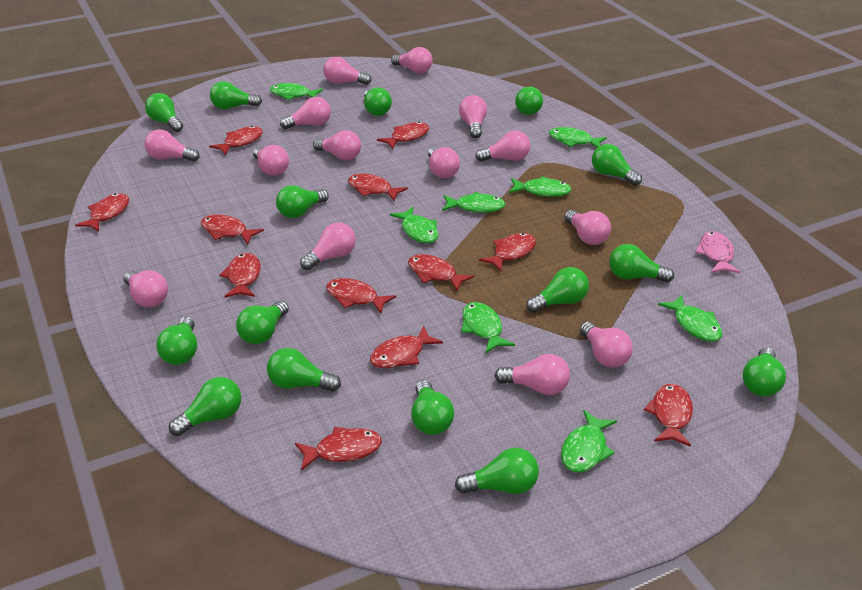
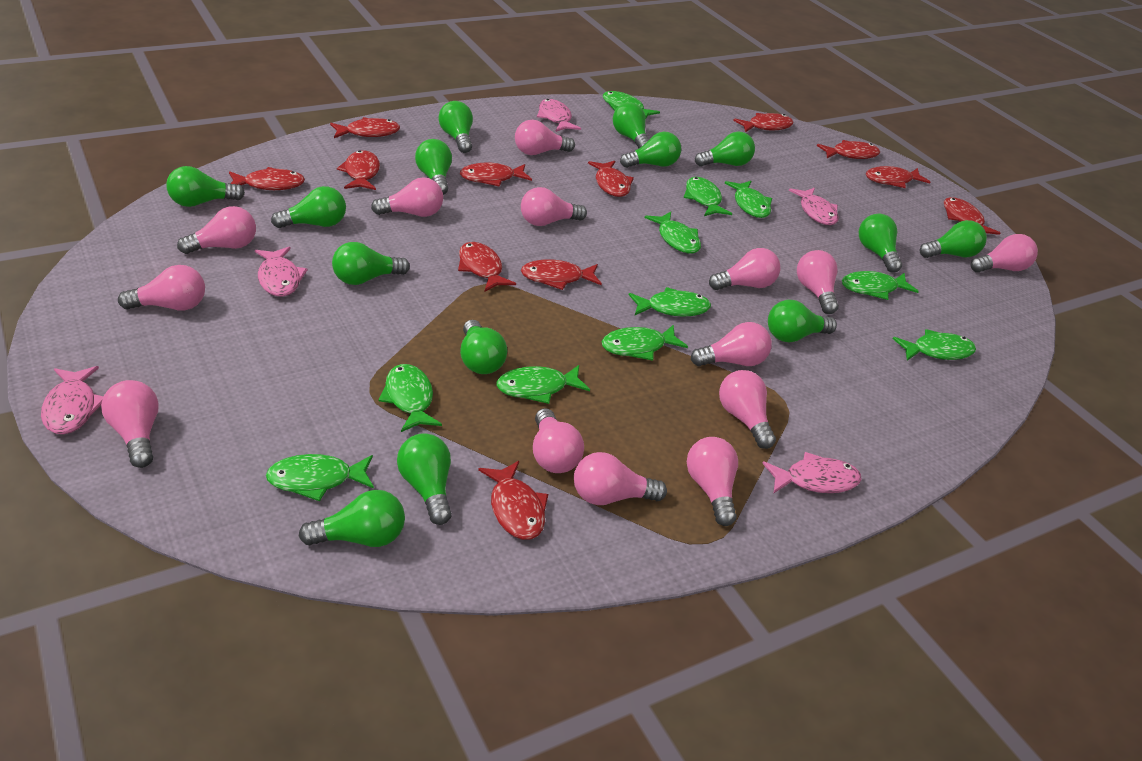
green fish: [270,83,323,100] [390,207,439,243] [442,192,505,213] [462,302,515,354] [509,176,571,197] [549,127,607,148] [561,410,617,473] [658,295,723,342] = 8 -> [266,454,374,501] [378,364,442,432] [496,365,590,404] [601,325,688,361] [603,91,660,118] [629,287,711,317] [645,212,701,253] [684,177,732,216] [725,181,772,218] [842,271,919,300] [893,329,976,361] = 11
green light bulb: [145,93,183,132] [156,317,197,365] [169,377,241,436] [210,81,262,109] [236,301,289,344] [267,348,341,392] [276,185,328,218] [364,87,392,116] [411,380,454,435] [455,448,539,494] [515,86,543,115] [526,267,589,313] [592,144,642,186] [609,244,674,282] [743,347,786,397] = 15 -> [166,166,245,207] [271,186,346,228] [299,490,405,547] [332,242,410,285] [397,433,452,525] [415,139,452,195] [438,101,473,153] [460,320,507,374] [613,102,649,148] [620,132,681,168] [695,132,755,167] [768,300,837,343] [859,214,902,273] [920,220,987,258] = 14
pink fish: [695,231,740,273] = 1 -> [41,366,103,434] [255,247,308,296] [537,99,581,132] [762,452,862,494] [789,188,839,225] = 5

